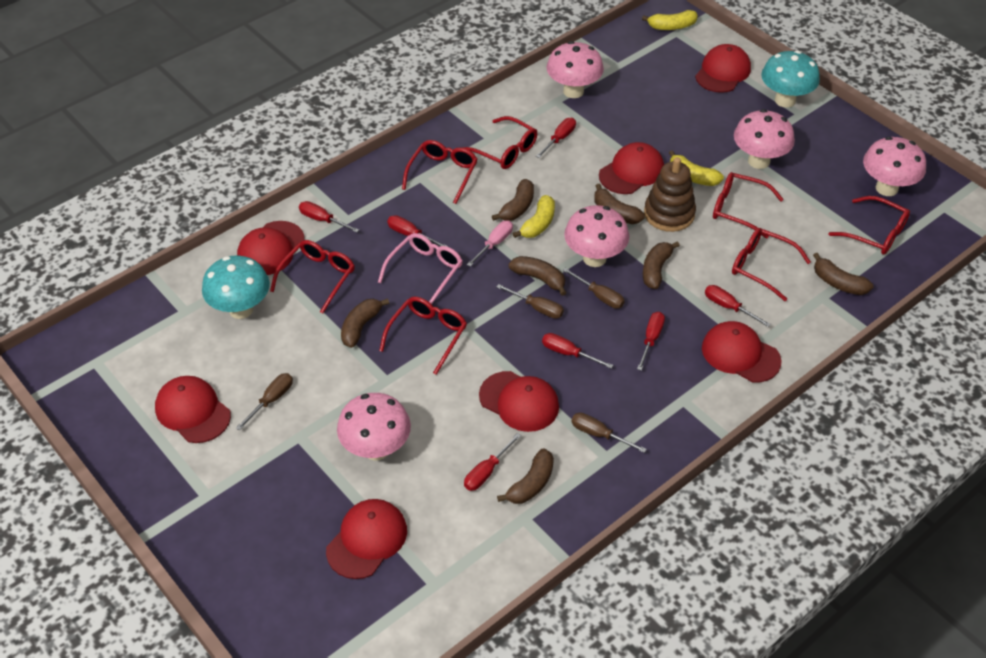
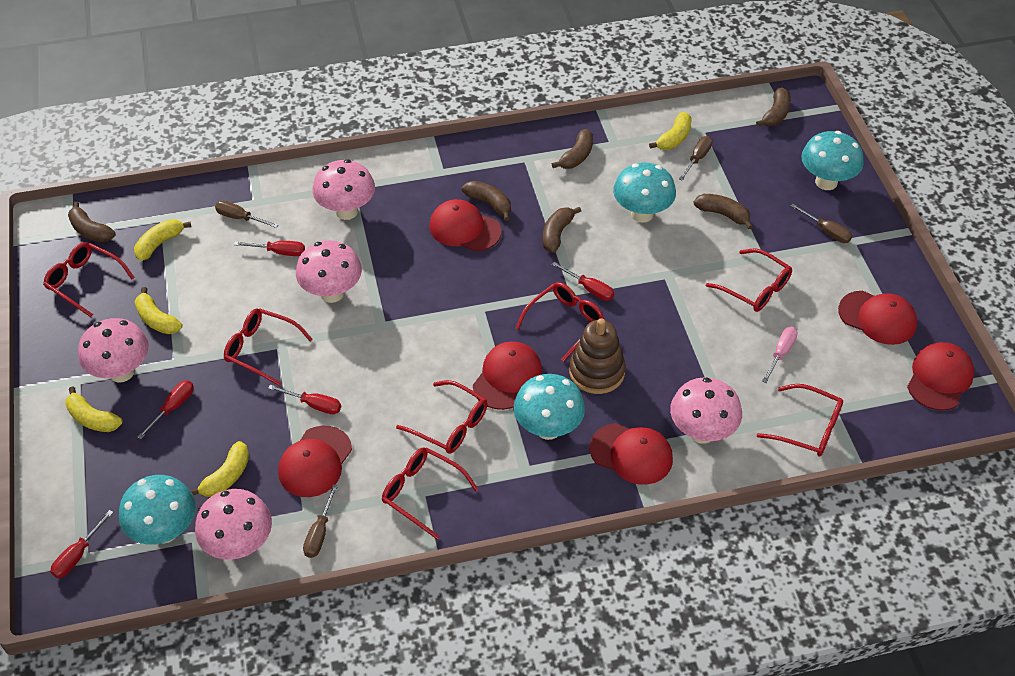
brown banana: [341,298,389,348] [492,179,534,221] [497,448,554,504] [509,256,566,296] [594,184,645,224] [643,241,680,289] [813,253,873,295] = 7 -> [68,202,116,242] [462,181,511,221] [543,207,581,253] [552,129,593,169] [693,194,753,229] [756,87,791,126] = 6
pink glasses: [378,233,463,304] = 1 -> none = 0
red cap: [155,376,231,443] [237,221,304,275] [326,499,407,579] [479,371,559,432] [599,142,664,194] [695,44,751,93] [702,321,782,382] = 7 -> [278,426,352,497] [429,199,502,252] [473,341,542,410] [589,423,673,485] [838,291,917,345] [907,342,974,411] = 6
red screwdriver: [299,201,359,233] [387,215,448,247] [464,433,521,491] [536,118,576,158] [542,333,613,369] [637,312,665,371] [705,285,771,327] = 7 -> [50,510,113,578] [137,380,194,439] [234,241,305,256] [268,385,341,414] [552,262,614,301] = 5
turquoise mushroom: [202,256,270,319] [761,51,820,108] = 2 -> [119,475,196,545] [514,374,585,440] [613,162,676,223] [801,131,864,190] = 4
yellow banana: [513,195,555,238] [642,10,698,30] [669,150,724,186] = 3 -> [65,386,122,432] [134,219,191,261] [135,287,183,334] [190,441,249,497] [649,112,692,150] = 5

